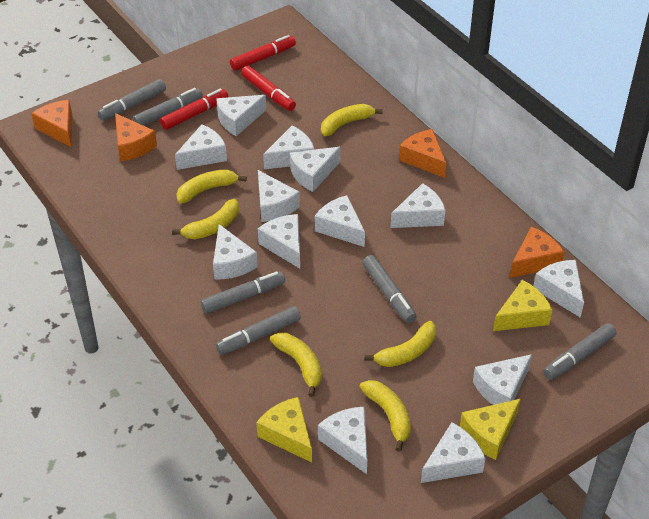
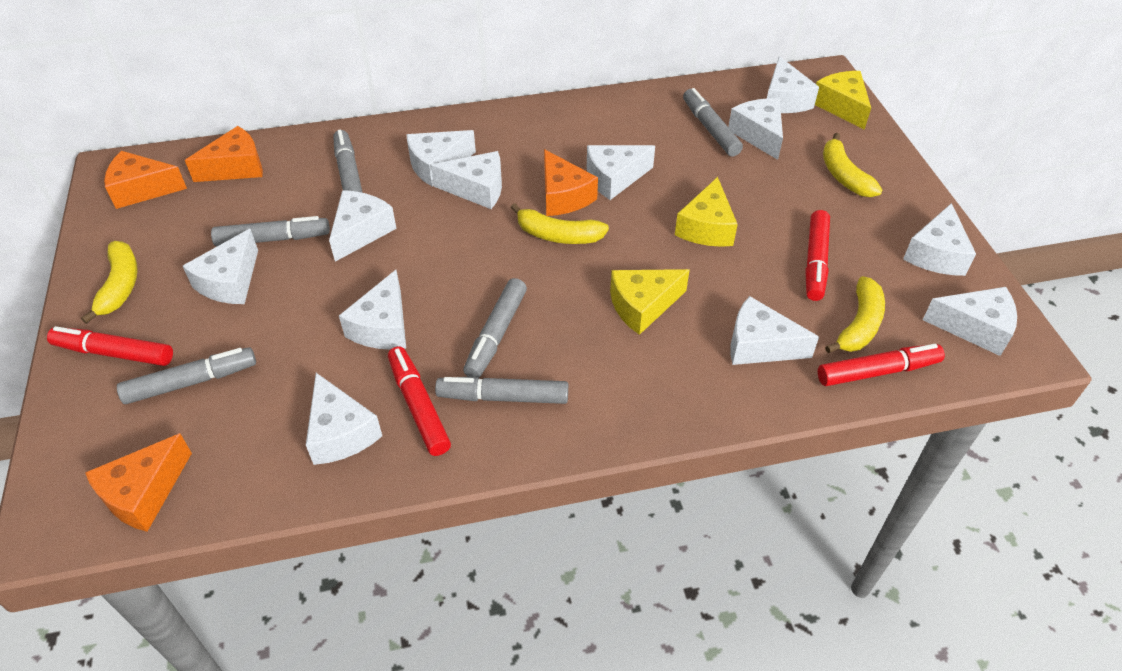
red marker: [160,88,228,130] [230,35,296,71] [241,66,296,111] = 3 -> [47,326,173,366] [388,346,451,456] [805,210,830,301] [818,344,945,386] = 4
white cheese: [175,124,227,170] [213,224,258,280] [216,95,266,136] [258,170,300,222] [258,214,300,269] [263,126,314,169] [290,147,341,192] [315,195,365,247] [318,407,367,474] [391,183,445,228] [421,422,486,483] [473,354,532,405] [534,260,584,317] = 13 -> [183,229,258,304] [306,373,382,465] [329,190,397,262] [339,270,406,349] [406,130,476,186] [431,151,502,209] [587,145,655,200] [728,98,783,160] [730,296,819,365] [767,56,819,113] [903,203,976,276] [923,287,1017,356] = 12
yellow banana: [172,199,239,239] [176,169,247,203] [270,333,322,397] [321,104,383,136] [359,380,411,452] [365,321,436,367] = 6 -> [81,241,138,324] [511,203,609,244] [823,133,882,197] [825,276,885,353] = 4

